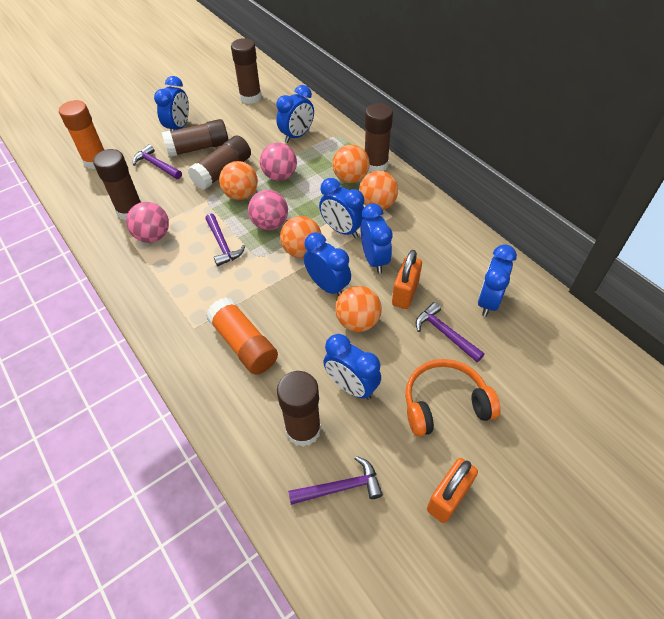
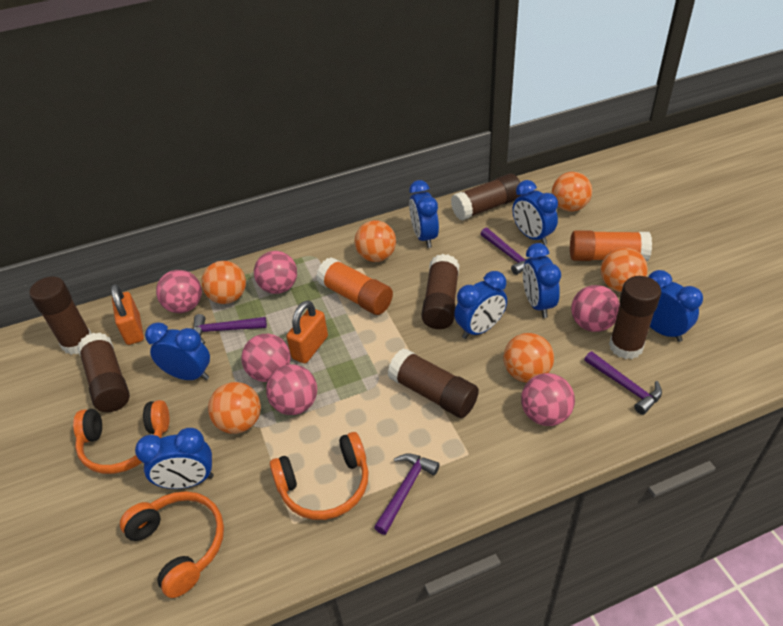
orange ball: [219,161,258,200] [280,216,322,258] [332,145,370,183] [335,286,382,332] [359,171,398,210] = 5 -> [201,261,246,304] [208,382,261,434] [355,220,396,262] [503,333,554,383] [552,172,592,212] [601,247,648,292] = 6
orange headphones: [405,359,500,437] = 1 -> [73,400,169,474] [120,491,224,598] [270,432,369,520] = 3
pink ball: [126,202,169,243] [248,190,288,230] [260,143,297,181] = 3 -> [156,270,202,313] [241,334,291,382] [254,251,297,294] [266,364,317,415] [521,373,575,426] [571,285,620,332] = 6

